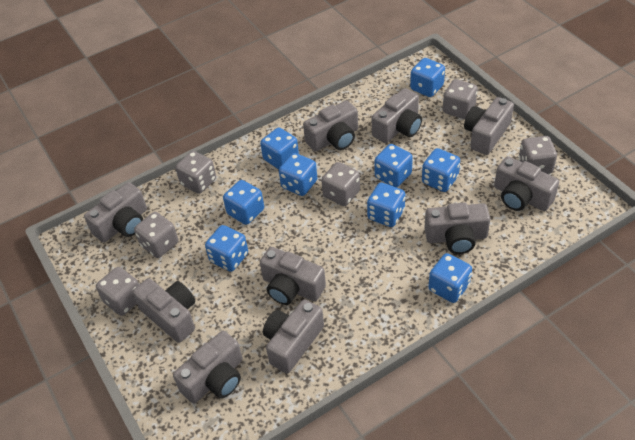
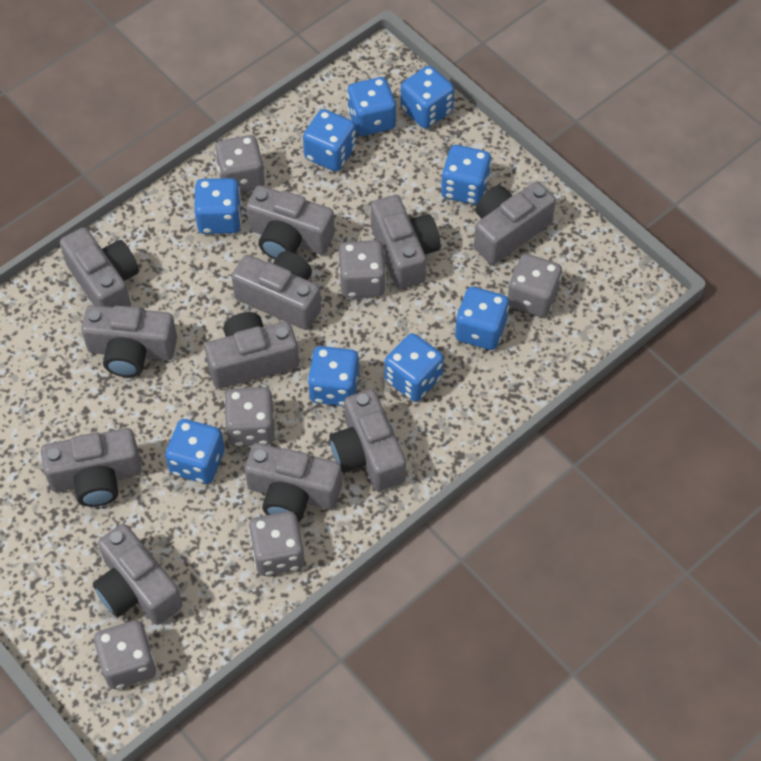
grey camera: [84,182,147,243] [132,278,195,343] [173,331,243,403] [260,247,326,305] [263,299,324,373] [303,100,358,151] [372,88,422,143] [424,203,490,254] [464,97,514,155] [494,156,559,211] = 10 -> [41,428,142,507] [60,227,139,307] [81,305,177,377] [93,524,183,625] [205,312,299,389] [231,251,321,330] [245,443,342,522] [246,185,335,259] [329,389,406,491] [371,195,440,289] [474,182,556,264] = 11

